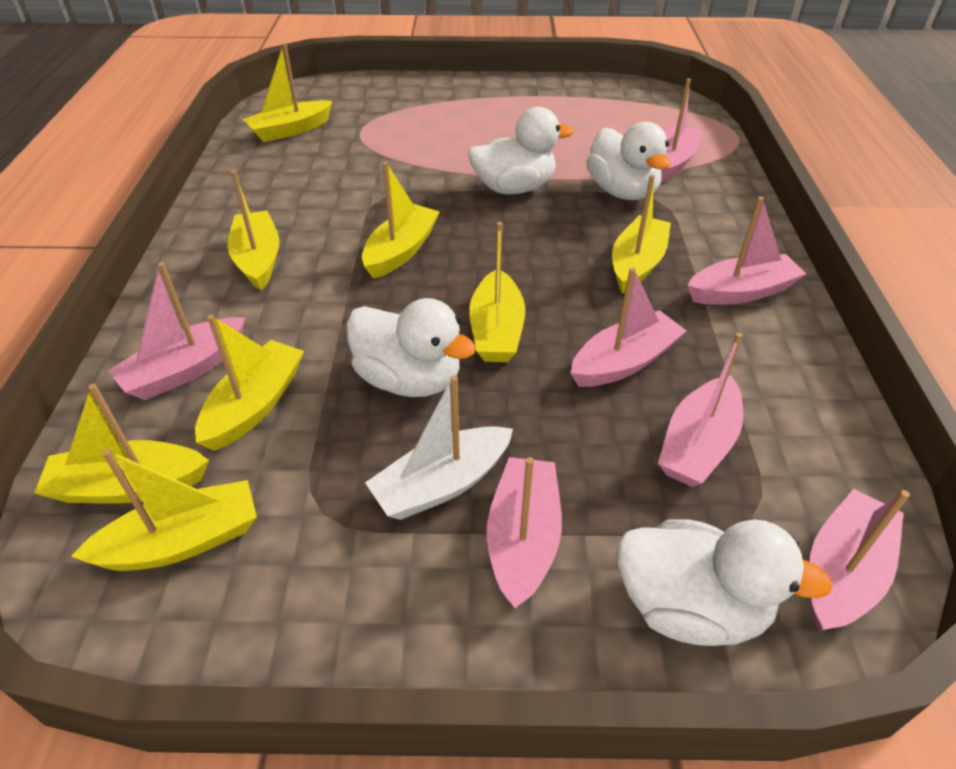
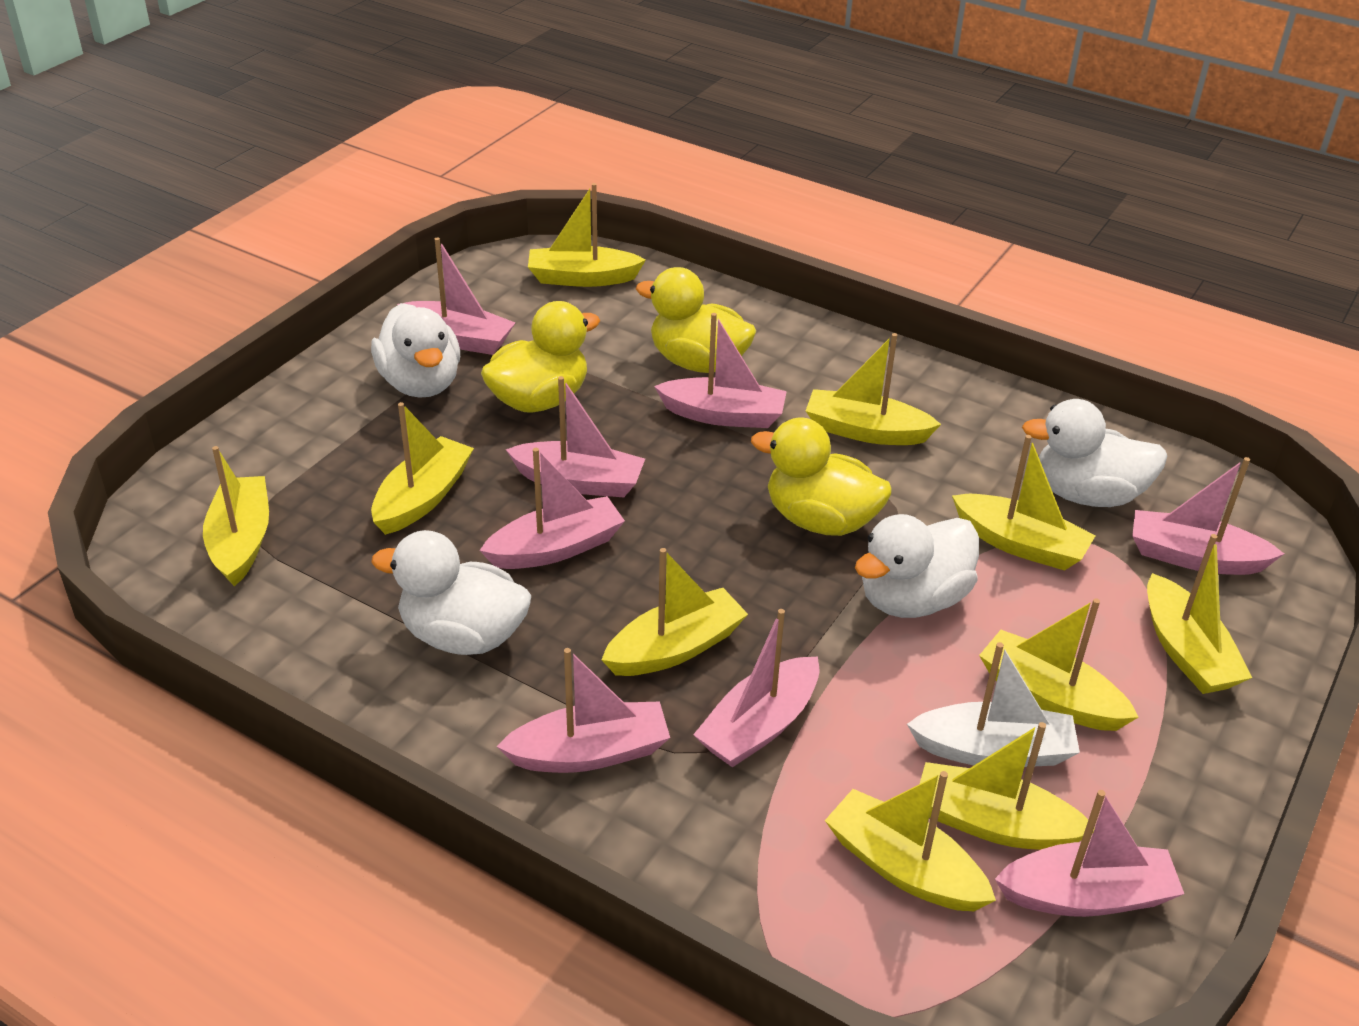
pink boat: [108,262,245,400] [487,457,562,608] [571,267,687,387] [658,332,743,487] [661,78,701,182] [687,197,806,305] [809,489,910,632] = 7 -> [397,238,515,355] [479,448,625,569] [496,648,670,773] [506,376,645,497] [654,313,787,428] [693,609,819,768] [995,790,1184,917] [1132,457,1284,575] = 8
yellow boat: [34,384,209,504] [71,449,257,571] [195,315,304,451] [228,170,279,290] [243,43,333,142] [362,162,440,279] [469,222,525,362] [612,175,671,293] = 8 -> [203,446,269,586] [371,402,474,535] [528,183,646,287] [602,548,748,676] [806,333,941,445] [825,771,996,911] [920,722,1095,850] [952,435,1096,571] [979,598,1139,731] [1147,534,1252,694] = 10
yellow duck: none = 0 -> [481,301,600,413] [636,267,756,373] [751,418,892,536] = 3

